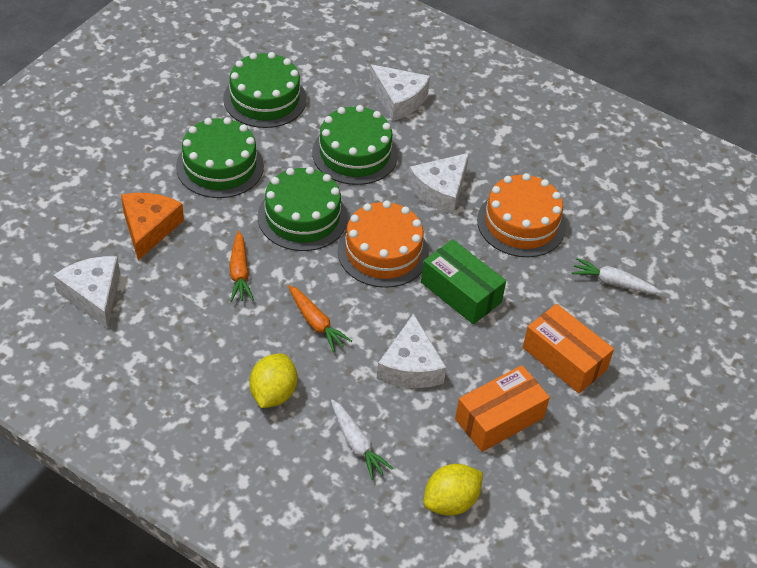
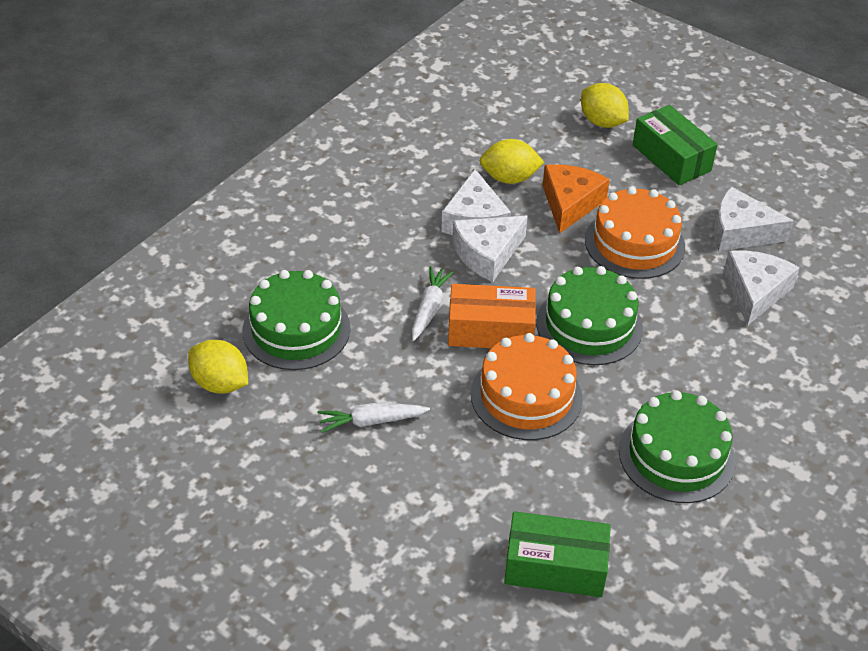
green box: [421,239,506,324] = 1 -> [504,511,611,597] [633,105,718,185] = 2
green cake: [176,117,264,198] [223,52,307,128] [258,167,348,251] [312,105,398,185] = 4 -> [242,270,350,370] [536,266,643,365] [619,390,736,503] = 3
orange box: [455,365,550,452] [523,304,614,393] = 2 -> [448,284,536,348] = 1
orange carrot: [230,231,254,302] [288,285,352,352] = 2 -> none = 0
yellow lemon: [250,353,297,408] [423,464,483,516] = 2 -> [188,340,248,394] [479,139,544,184] [581,83,629,128] = 3

